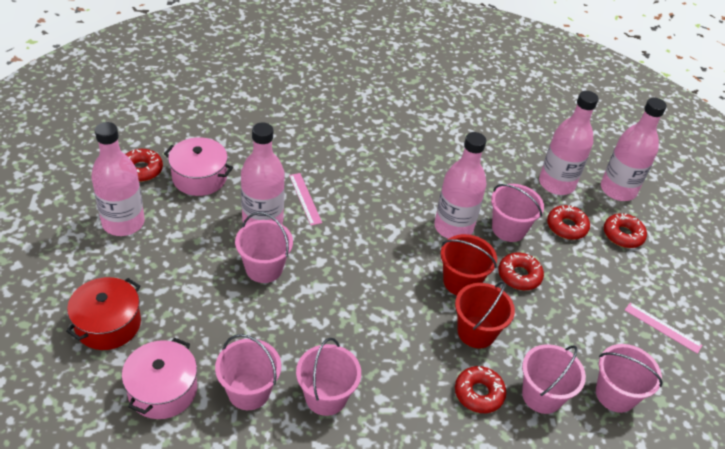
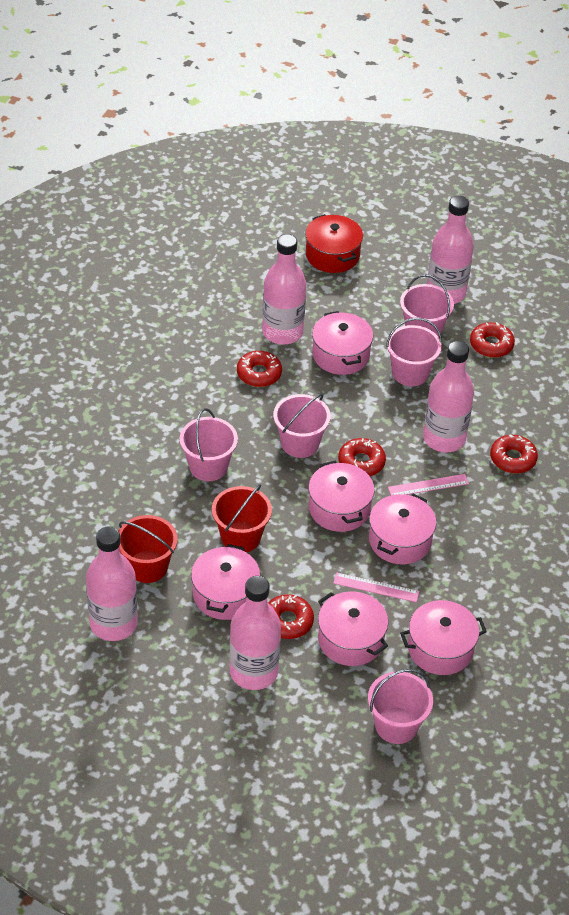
pink bucket: [215,334,281,410] [235,212,293,283] [296,338,361,416] [491,184,544,242] [522,344,586,414] [596,344,663,413] = 6 -> [180,408,238,481] [273,394,331,458] [368,669,433,744] [386,318,442,386] [400,275,454,337] = 5
pink pot: [122,338,197,419] [164,137,233,196] = 2 -> [191,544,260,620] [308,461,375,532] [312,311,373,375] [318,592,388,666] [369,493,436,564] [400,600,487,675] = 6

